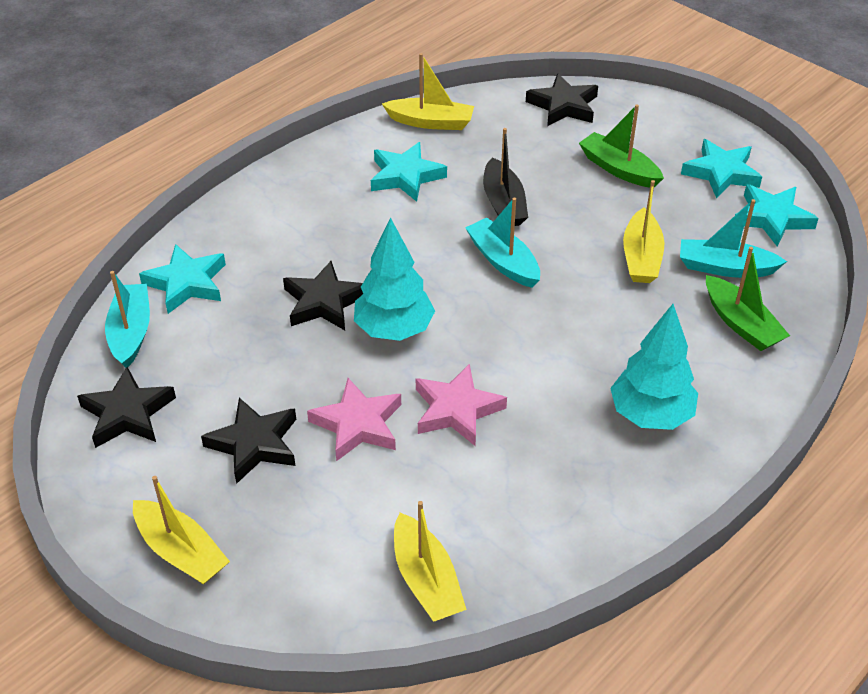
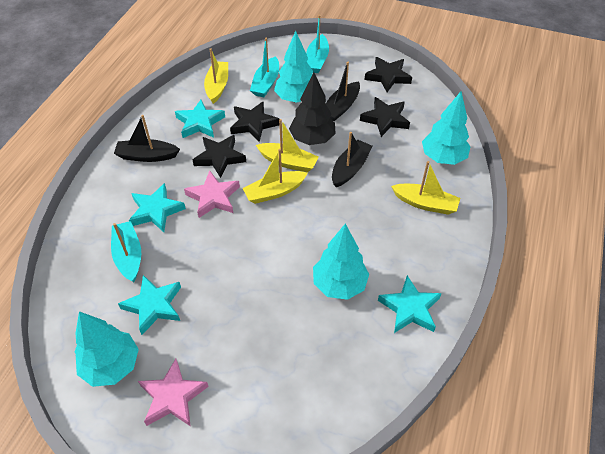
black boat: [483,128,528,226] = 1 -> [114,115,180,162] [326,62,360,121] [332,132,373,187] = 3
black tree: none = 0 -> [289,72,336,145] = 1
green boat: [579,105,664,187] [706,247,790,351] = 2 -> none = 0
turquoise tree: [354,217,435,341] [610,304,698,430] = 2 -> [75,311,139,387] [274,31,313,103] [313,223,369,300] [422,91,471,165] = 4

